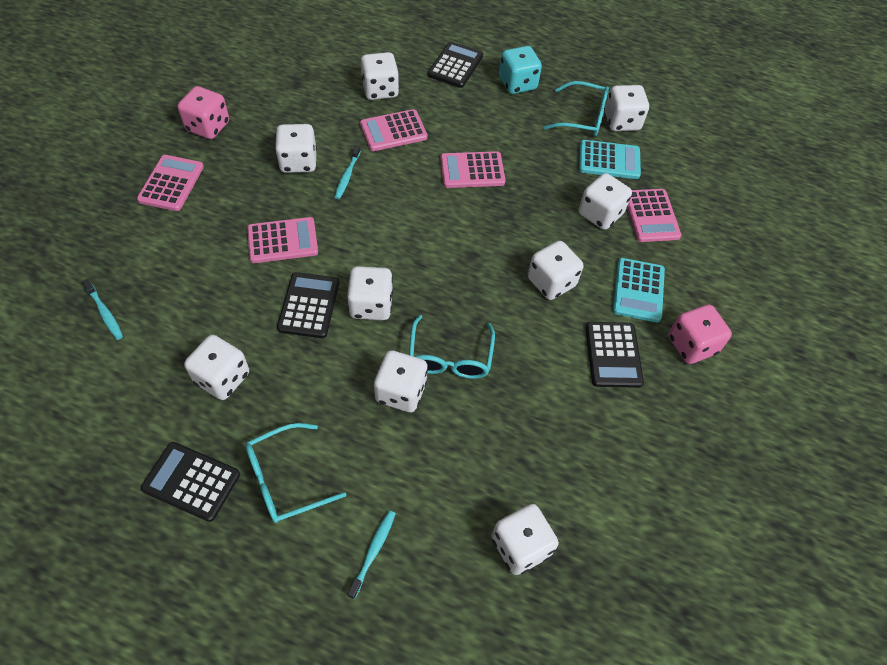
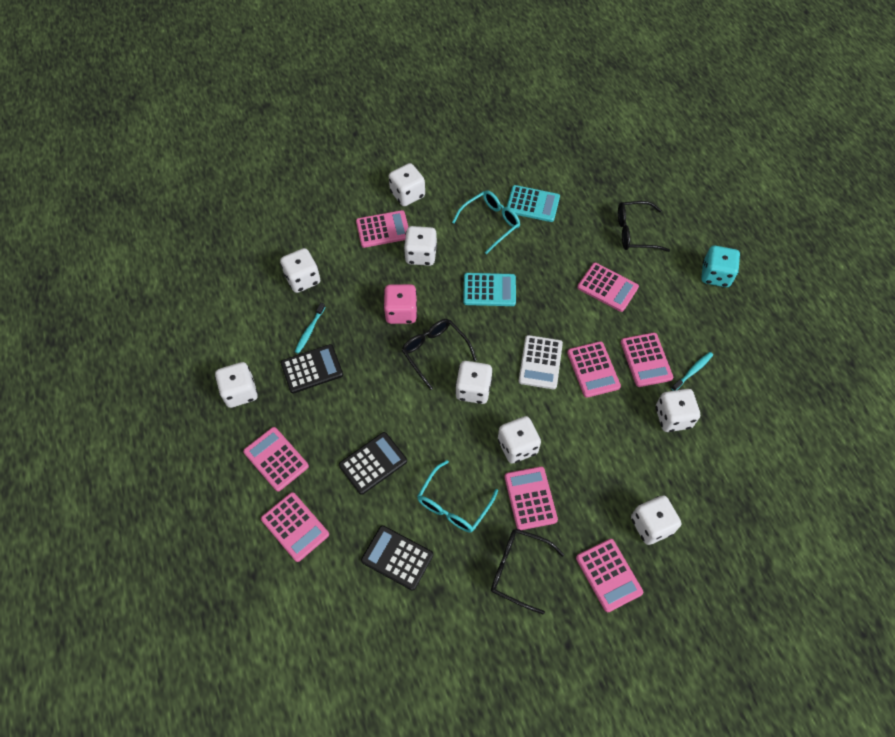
black calculator: [141,442,240,522] [277,272,340,338] [428,42,483,88] [585,322,644,388] = 4 -> [281,344,343,393] [339,432,407,495] [361,525,433,590] = 3
black glasses: none = 0 -> [402,319,477,390] [491,528,564,614] [618,201,670,252] = 3
pink calculator: [137,155,204,211] [247,217,318,263] [360,109,428,151] [440,151,506,188] [627,189,681,242] = 5 -> [243,427,309,491] [261,492,329,562] [356,210,408,248] [504,466,558,530] [567,341,621,398] [576,539,643,612] [577,263,639,312] [621,333,673,387] = 8
pink dice: [177,86,229,139] [668,305,732,364] = 2 -> [384,284,417,324] = 1
turquoise glasses: [245,423,346,523] [409,315,495,379] [543,81,609,136] = 3 -> [417,460,498,533] [452,190,520,254] = 2
turquoise toothbrush: [83,279,123,340] [334,145,361,199] [347,510,396,599] = 3 -> [295,303,325,354] [671,352,713,391] = 2
white calculator: none = 0 -> [519,335,563,389] = 1
white dice: [184,335,249,400] [275,124,317,173] [347,266,393,320] [361,52,399,100] [374,350,428,412] [492,504,559,575] [528,241,583,300] [579,173,632,230] [605,85,649,131] = 9 -> [215,362,258,408] [280,248,320,293] [389,163,425,206] [404,226,437,266] [455,361,492,404] [498,416,541,464] [631,495,681,545] [656,389,700,432] = 8

